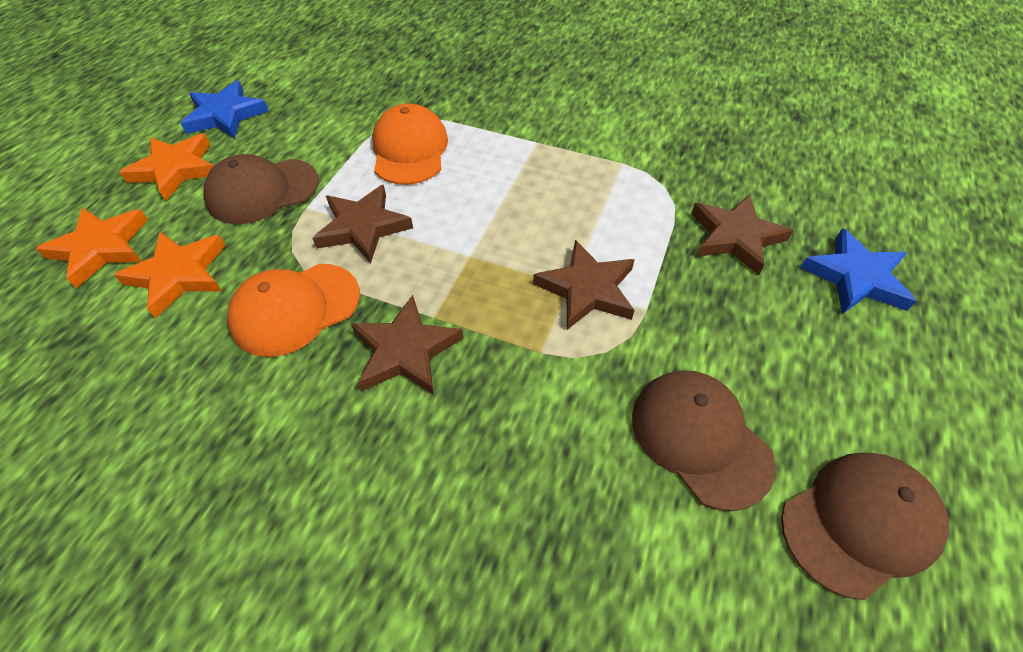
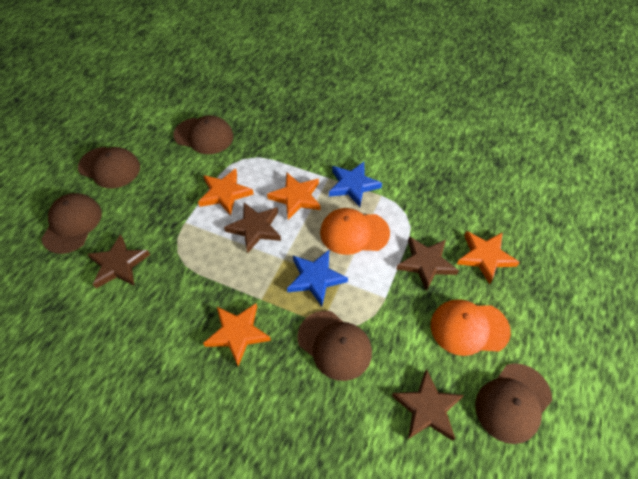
brown cap: [204,154,319,224] [632,370,776,511] [781,453,949,600] = 3 -> [41,193,102,254] [78,147,140,188] [173,115,233,154] [297,311,372,381] [475,363,552,444] = 5
orange star: [35,208,148,288] [114,232,226,318] [119,134,213,201] = 3 -> [198,168,254,216] [203,303,271,366] [267,173,321,220] [457,231,520,284] = 4

